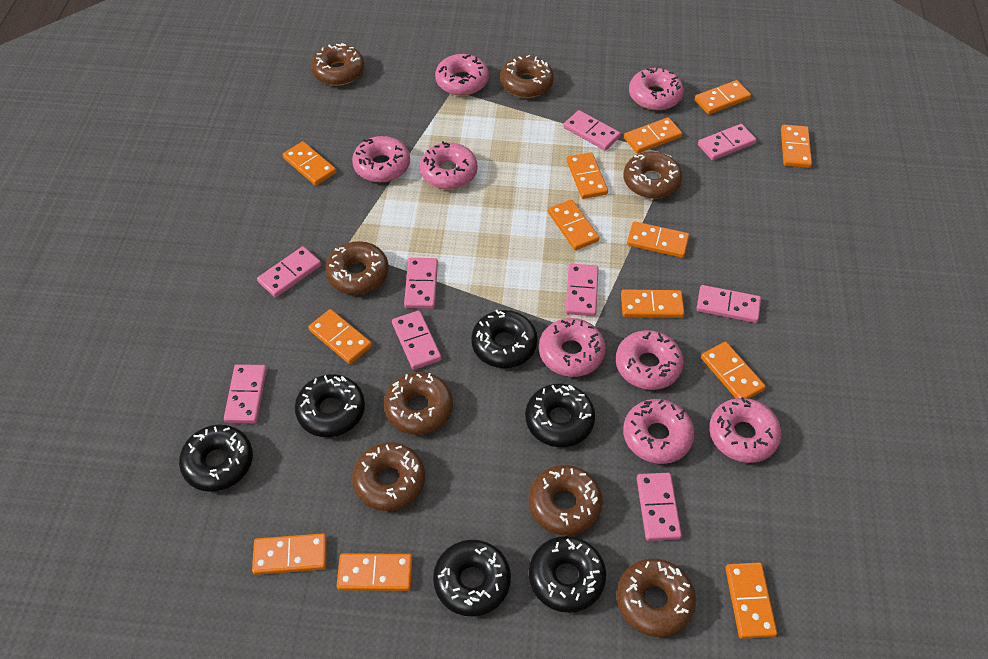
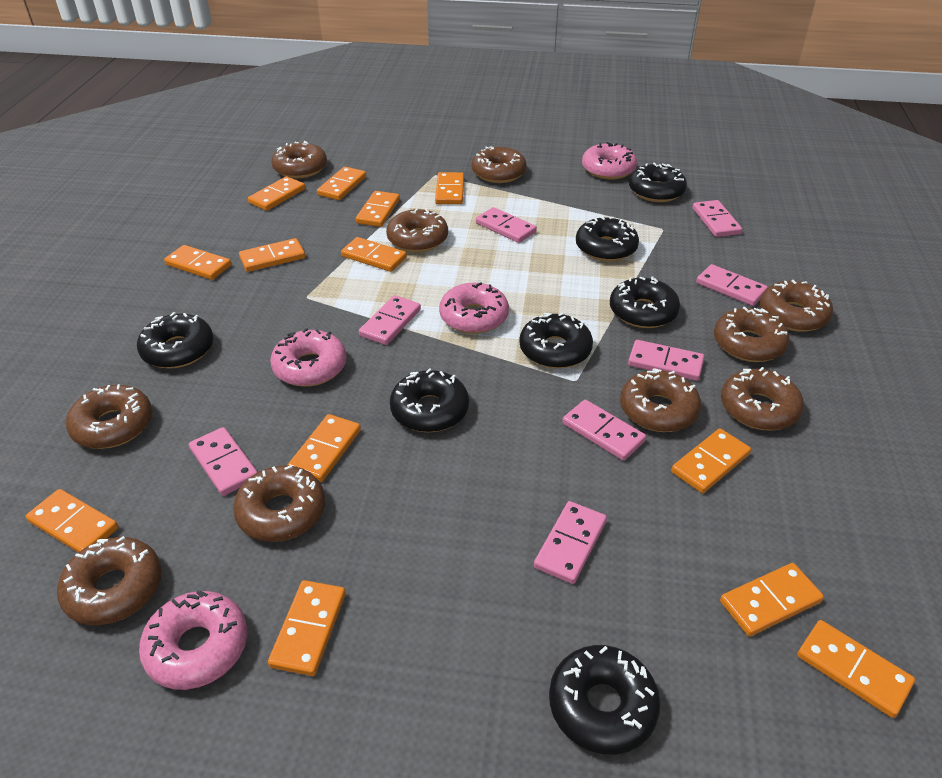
black donut: [179,424,253,492] [295,374,365,437] [433,540,511,617] [471,310,538,368] [525,384,595,447] [529,536,606,613] = 6 -> [137,312,214,369] [390,368,469,432] [519,312,593,369] [549,645,661,754] [576,217,639,261] [610,276,680,328] [629,163,687,202] = 7
brown donut: [311,43,364,86] [325,241,389,295] [352,442,425,511] [384,372,453,435] [500,55,554,98] [529,465,603,536] [617,558,696,637] [624,152,682,199] = 8 -> [57,536,162,625] [66,384,152,449] [233,465,325,542] [271,141,327,178] [386,208,448,252] [472,146,526,183] [620,368,701,432] [714,307,790,362] [721,367,804,431] [760,280,833,332] = 10
pink domino: [224,364,267,423] [257,246,321,298] [392,311,442,370] [404,258,438,309] [563,110,621,151] [566,264,598,316] [637,473,682,541] [697,285,761,323] [698,124,757,161] = 9 -> [189,427,258,496] [359,295,421,345] [476,207,537,243] [534,501,607,584] [562,400,646,461] [628,340,704,381] [693,200,742,237] [696,264,768,306] = 8
pink donut: [352,136,410,182] [420,141,477,189] [435,54,489,96] [539,318,606,377] [616,330,684,390] [623,399,695,464] [629,68,684,110] [709,397,781,463] = 8 -> [139,591,247,690] [270,328,347,387] [439,283,509,334] [582,142,637,179] = 4

